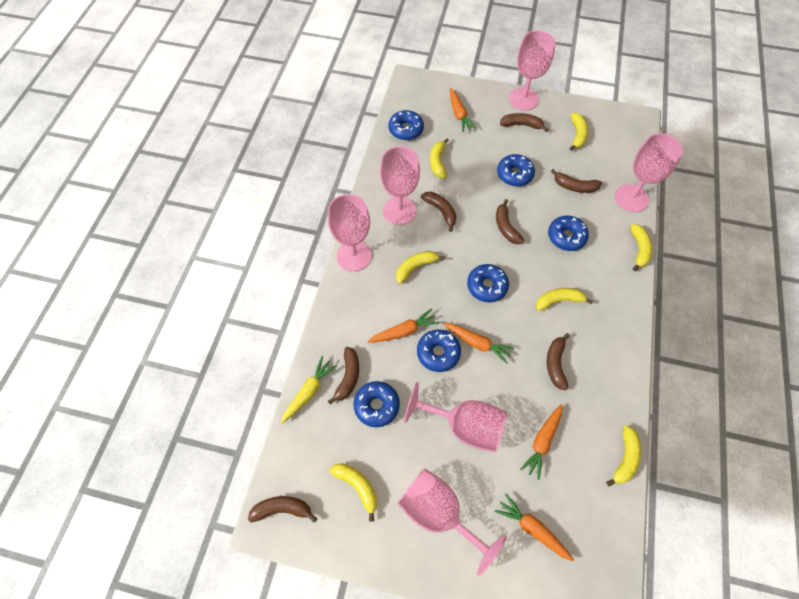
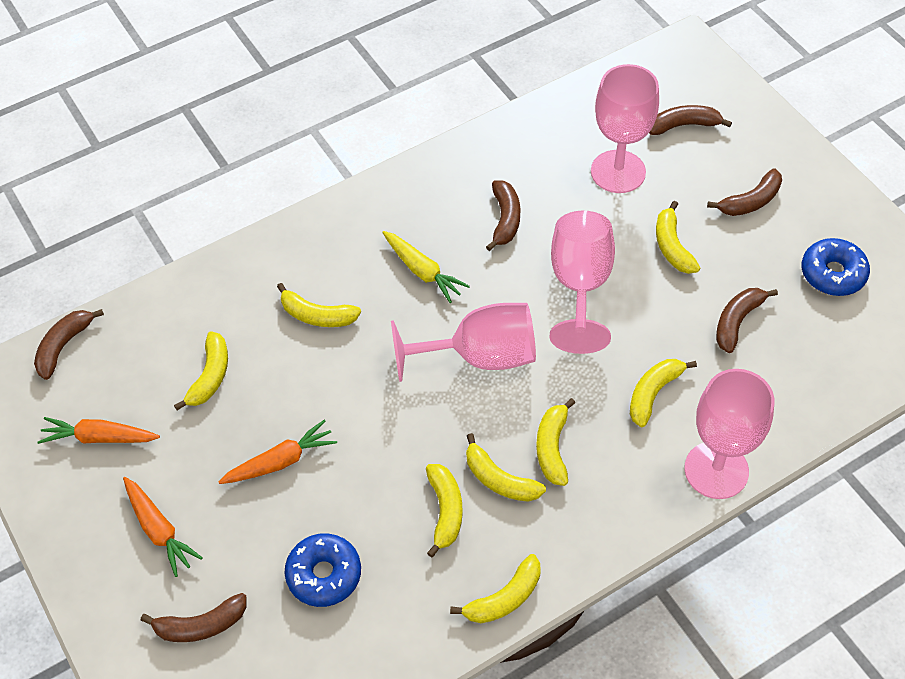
blue donut: [353,381,400,427] [389,110,424,140] [417,330,461,372] [467,264,509,302] [497,154,535,186] [548,215,589,251] = 6 -> [285,533,361,607] [802,238,870,296] = 2
brown banana: [248,496,317,522] [328,347,359,404] [421,192,456,232] [496,199,524,244] [500,113,549,132] [547,333,570,390] [551,169,602,193] = 7 -> [34,309,104,380] [141,593,246,642] [486,180,520,251] [649,105,732,135] [707,168,782,216] [716,288,778,353] = 6
orange carrot: [367,308,439,343] [443,323,514,364] [450,88,477,132] [495,494,574,561] [520,404,562,480] = 5 -> [38,417,160,444] [123,477,203,577] [219,420,337,484] = 3
pink goblet: [328,194,372,271] [380,146,420,225] [398,468,506,576] [404,382,507,452] [509,30,556,110] [615,133,683,212] = 6 -> [391,303,536,382] [550,211,615,354] [591,64,659,193] [684,369,774,499] = 4
yellow banana: [329,463,377,522] [396,251,445,284] [430,138,449,178] [536,288,593,311] [569,113,588,151] [606,425,641,487] [630,224,652,271] = 7 -> [174,332,228,410] [277,283,361,327] [426,464,463,558] [450,554,541,623] [466,433,546,502] [536,398,575,486] [630,359,697,427] [656,201,700,274] = 8

